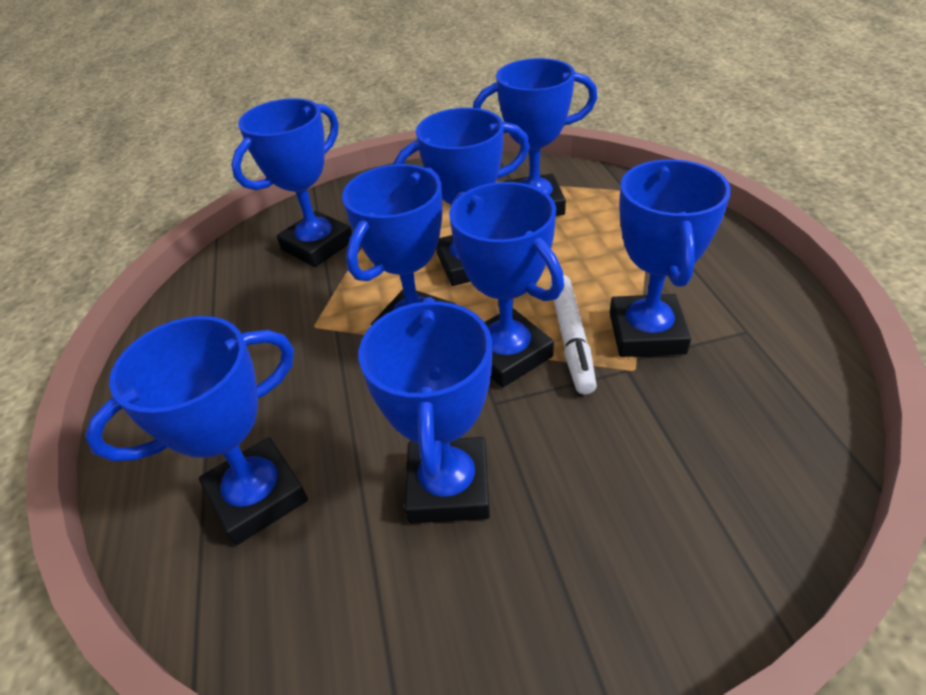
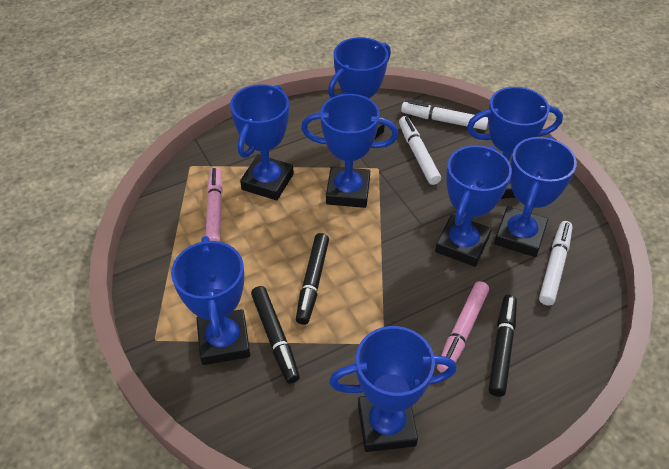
black marker: none = 0 -> [251,286,300,384] [296,233,329,325] [489,295,517,397] = 3
pink marker: none = 0 -> [206,167,223,242] [437,281,489,373] = 2
white marker: [550,275,597,394] = 1 -> [399,116,441,185] [401,100,488,130] [539,221,573,305] = 3

